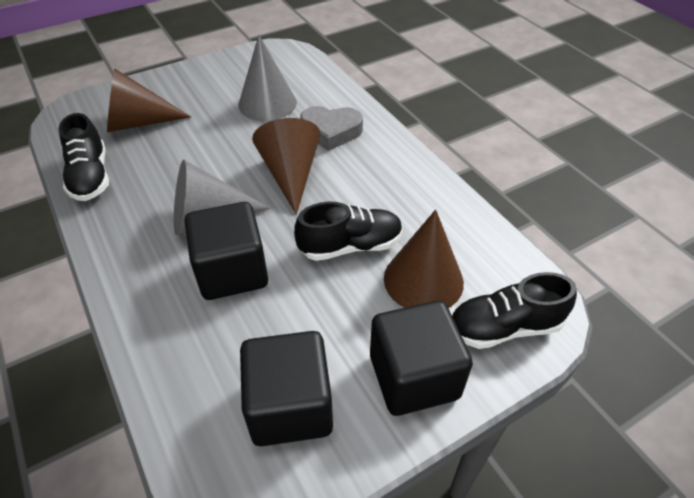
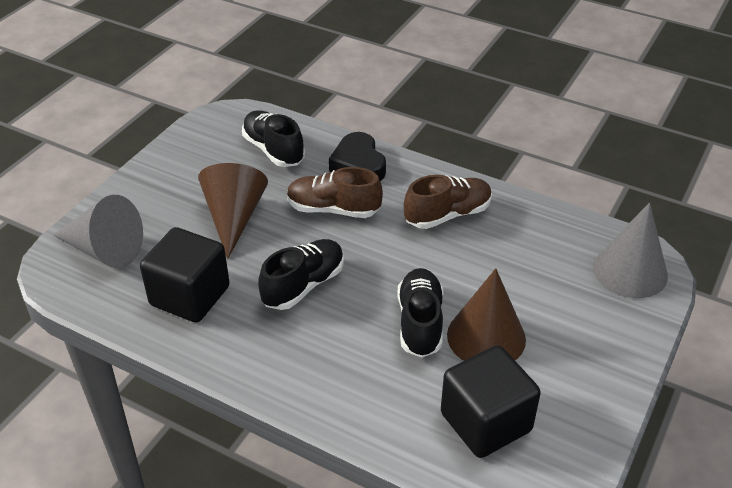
black cube: [184,202,268,300] [240,331,333,446] [370,301,473,416] = 3 -> [140,227,230,323] [441,345,541,458] = 2
black heart: none = 0 -> [329,132,386,181] = 1
brown cone: [107,68,191,132] [252,118,320,215] [384,209,464,308] = 3 -> [198,163,268,259] [447,268,526,361] = 2
brown shoe: none = 0 -> [287,167,383,218] [404,175,492,229] = 2
grey heart: [300,106,363,151] = 1 -> none = 0

